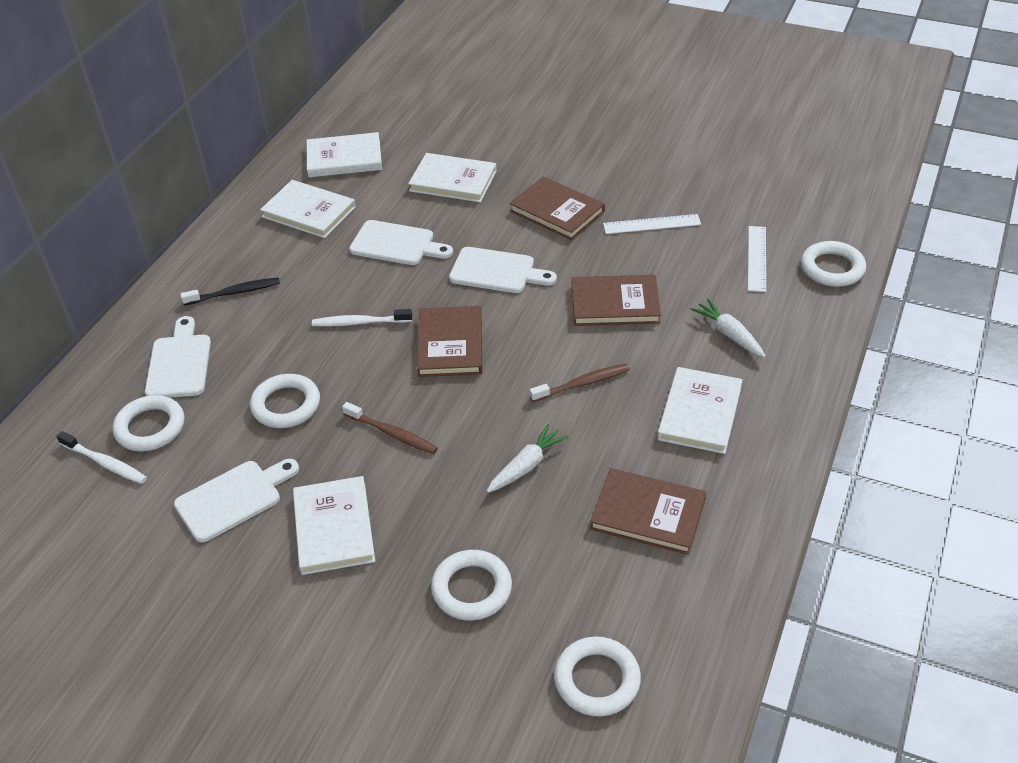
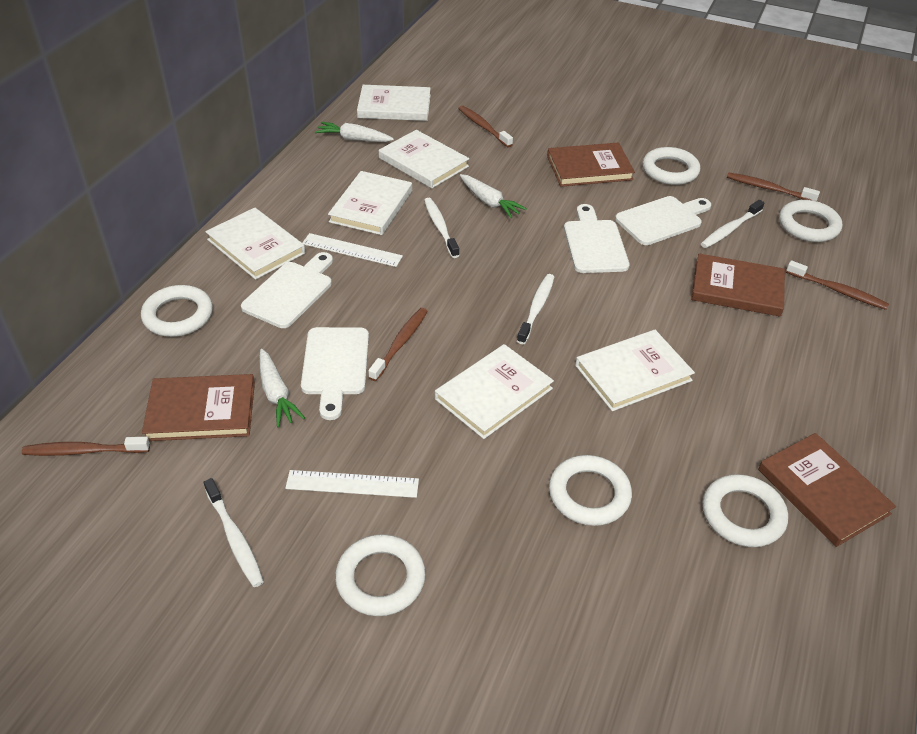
black toothbrush: [180,277,280,305] = 1 -> none = 0
brown toothbrush: [342,402,438,454] [530,364,630,402] = 2 -> [22,437,150,456] [368,308,428,381] [458,106,513,147] [727,173,820,201] [786,260,889,310] = 5
white book: [260,180,356,238] [293,476,375,575] [307,132,382,177] [408,153,497,202] [657,367,742,454] = 5 -> [205,208,305,280] [328,171,412,235] [357,85,431,121] [379,130,469,188] [435,344,554,439] [575,330,695,411] = 6
white carrot: [486,424,568,493] [691,299,766,358] = 2 -> [259,349,305,427] [315,122,394,142] [460,174,527,218] = 3
white ring: [113,395,184,451] [250,374,320,428] [431,550,512,621] [554,636,641,717] [801,241,866,287] = 5 -> [141,285,213,337] [335,534,426,616] [549,455,632,526] [643,147,700,185] [703,474,788,547] [779,200,842,242] = 6
white toothbrush: [56,431,147,484] [312,309,412,327] = 2 -> [204,478,264,587] [424,198,459,258] [517,274,554,344] [701,200,764,248] = 4

